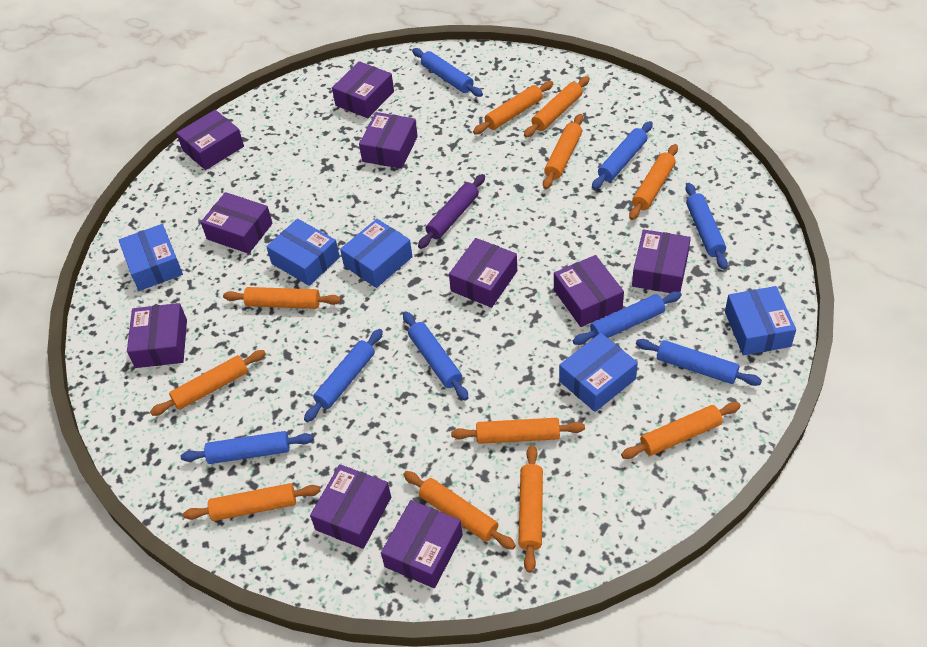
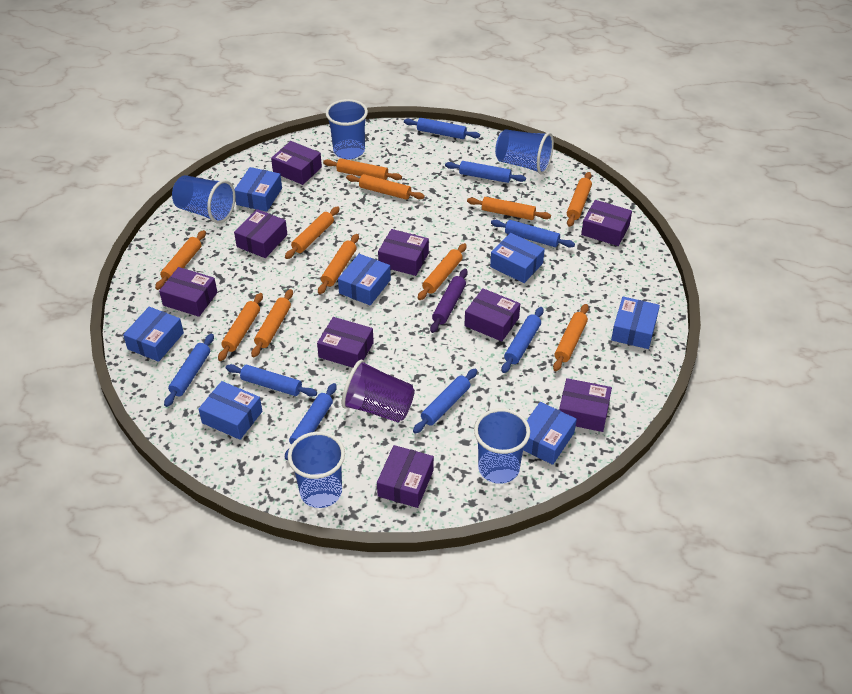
blue box: [119,224,183,291] [266,218,340,286] [340,219,413,288] [559,333,638,412] [725,286,796,355] = 5 -> [123,307,184,362] [199,381,262,440] [235,167,282,212] [338,254,391,305] [490,233,545,283] [523,402,577,465] [611,297,660,349] = 7
blue cup: none = 0 -> [172,175,236,224] [288,432,345,508] [325,99,368,159] [474,408,530,484] [495,129,554,175] = 5
purple box: [127,303,187,368] [176,110,244,170] [201,192,273,254] [310,464,391,549] [332,61,394,118] [359,112,418,169] [381,500,463,588] [449,238,517,308] [554,255,624,327] [632,230,691,293] = 10 -> [159,267,217,317] [234,209,288,258] [271,141,322,185] [317,317,374,368] [377,445,434,508] [378,229,429,276] [464,288,520,341] [559,378,612,432] [581,200,632,246] = 9
purple cup: none = 0 -> [341,360,415,423] = 1

